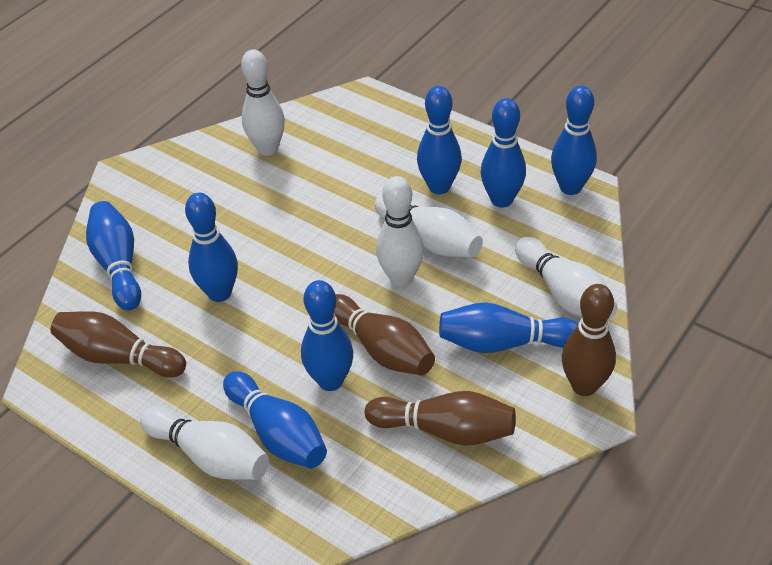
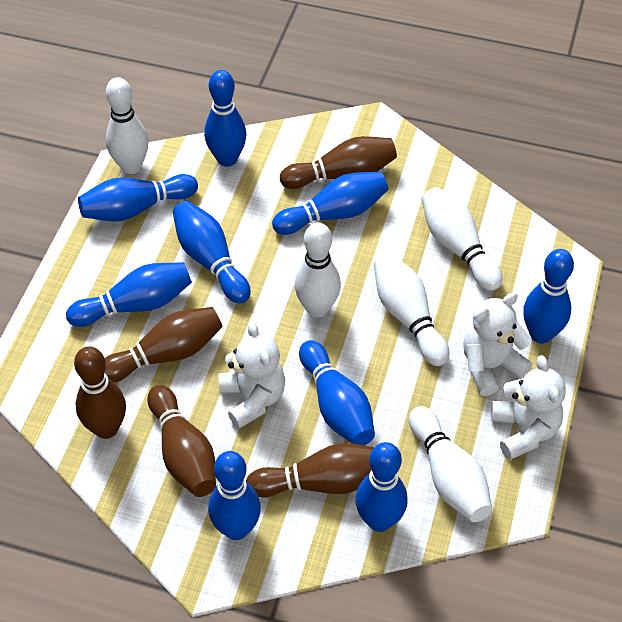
blue bowling pin: [86,201,141,310] [185,193,238,302] [223,371,327,469] [301,280,353,391] [417,86,462,194] [439,302,578,353] [481,98,526,208] [551,85,597,195] = 8 -> [66,262,192,327] [78,174,198,222] [173,201,251,304] [204,70,247,167] [208,451,261,540] [272,171,388,235] [299,340,375,445] [355,442,408,532] [523,249,574,343] = 9
brown bowling pin: [51,311,186,377] [334,294,435,375] [365,391,516,446] [562,284,616,396] = 4 -> [74,346,126,439] [105,307,223,383] [147,385,216,497] [246,443,374,498] [280,136,397,189] = 5
white teddy bear: none = 0 -> [218,322,285,429] [463,293,532,396] [491,355,566,460] = 3

